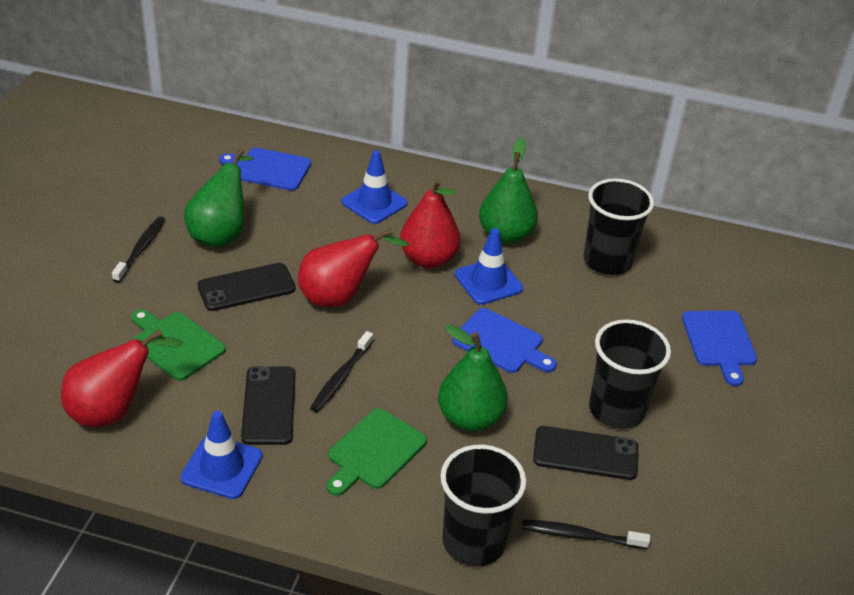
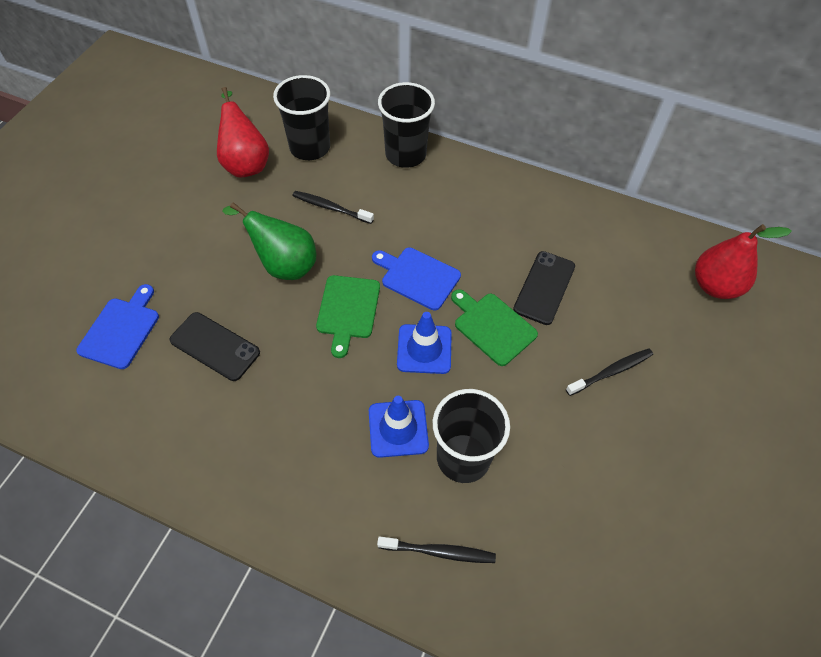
black phone: [197,263,295,311] [241,366,296,445] [533,426,638,480] = 3 -> [169,312,260,381] [513,251,575,325] = 2
blue cutting board: [219,148,311,191] [452,308,557,373] [682,311,757,386] = 3 -> [76,284,159,369] [372,247,461,310] = 2
blue traffic cone: [180,411,263,499] [342,150,408,224] [455,228,523,305] = 3 -> [369,396,429,458] [397,312,452,374] = 2
green pear: [184,149,254,248] [438,325,508,432] [479,137,538,244] = 3 -> [222,202,316,280] = 1
red pear: [61,329,184,427] [298,228,409,307] [400,179,460,268] = 3 -> [217,87,269,177] [695,224,792,299] = 2

